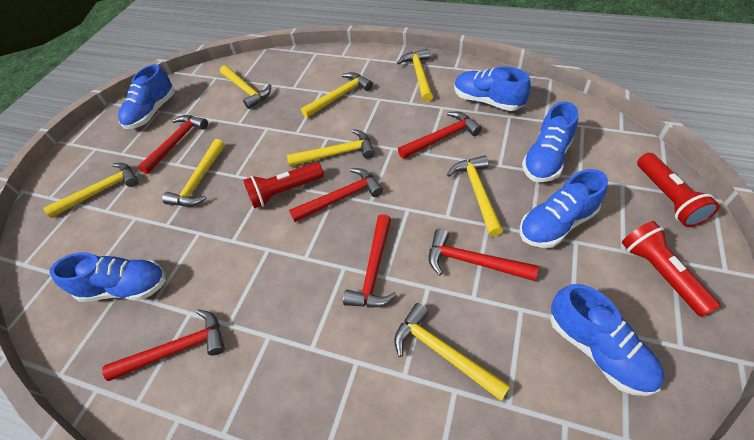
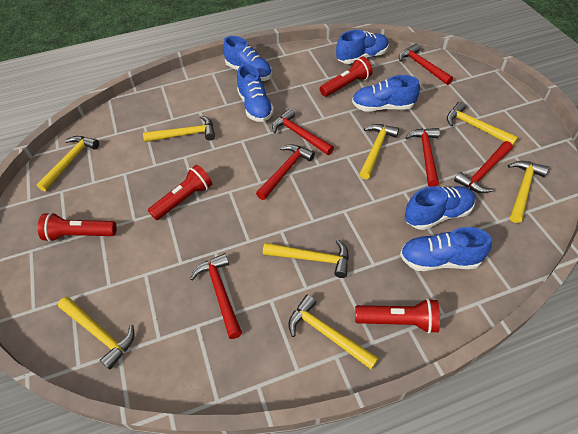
red flashlight: [243,162,324,208] [622,221,721,317] [637,153,720,227] = 3 -> [38,212,117,242] [148,165,212,220] [320,57,373,97] [355,298,440,334] = 4

